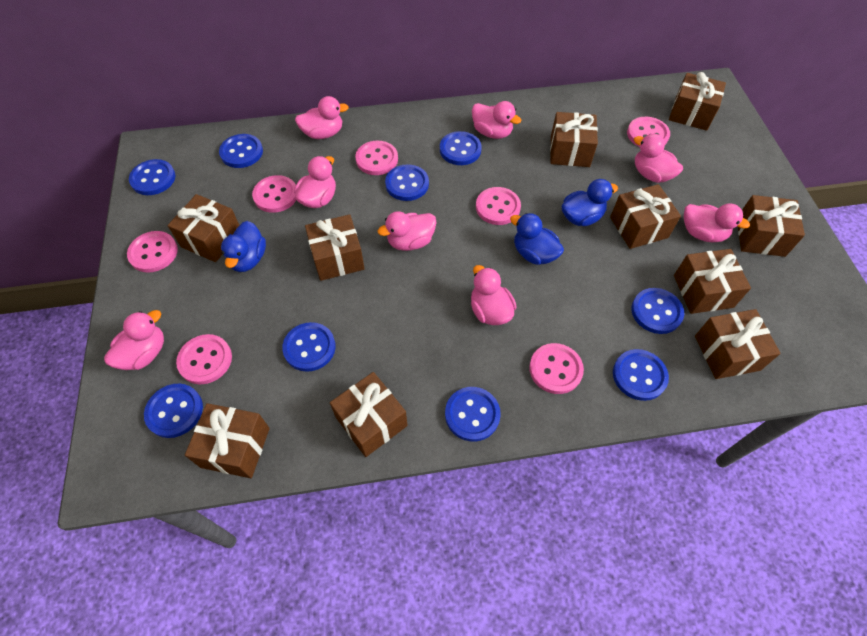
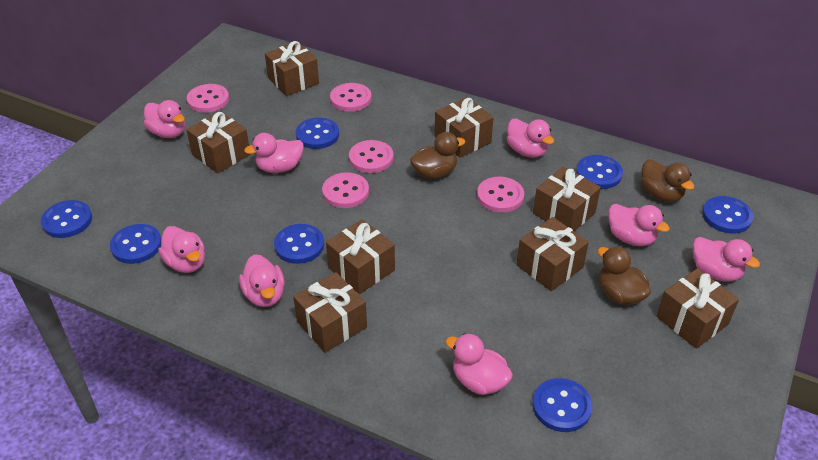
blue button: [129,159,176,195] [144,384,203,438] [219,134,263,168] [282,322,336,372] [385,164,429,201] [440,131,482,165] [445,387,501,441] [613,349,669,401] [631,288,684,334] = 9 -> [41,200,92,238] [110,224,161,264] [274,224,324,264] [296,118,339,149] [532,378,593,432] [576,155,623,189] [702,196,753,234] = 7
blue duck: [221,221,266,272] [510,213,564,265] [562,179,618,226] = 3 -> none = 0
brown duck: none = 0 -> [410,132,465,179] [598,246,651,305] [641,159,694,202] = 3
brown gift: [168,194,239,262] [185,403,270,478] [305,214,365,281] [330,372,408,457] [550,112,598,167] [610,184,681,249] [669,72,726,131] [674,249,751,314] [695,309,781,379] [738,195,805,257] = 10 -> [186,111,250,174] [265,41,319,96] [293,272,367,353] [326,219,395,294] [434,97,494,158] [516,217,589,291] [533,167,601,231] [656,268,739,349] = 8
pink button: [127,231,178,273] [176,334,232,384] [252,175,296,213] [355,141,398,175] [476,187,521,225] [529,343,584,394] [627,117,670,147] = 7 -> [187,84,229,113] [322,172,369,208] [330,83,371,112] [349,140,394,173] [477,177,524,213] = 5

